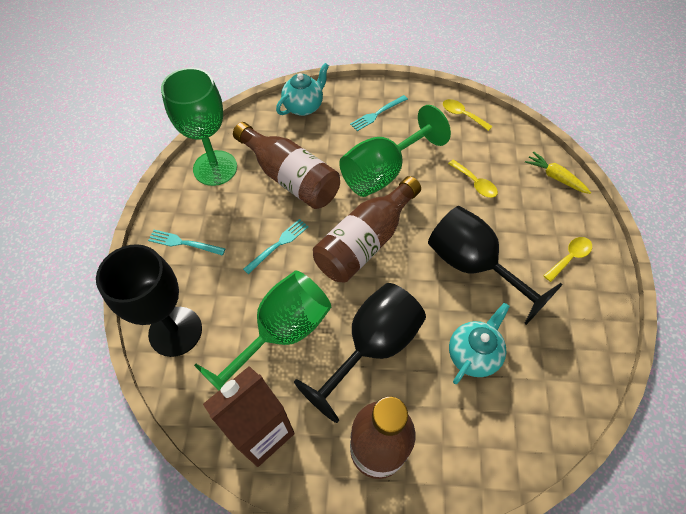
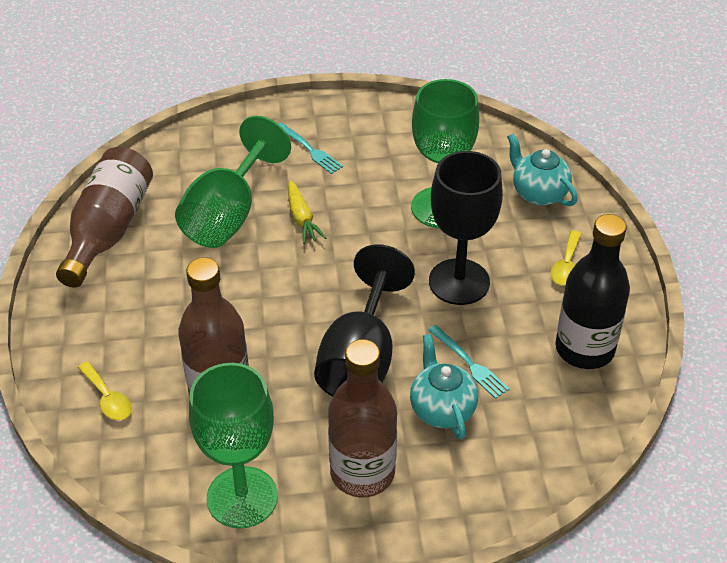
black bottle: none = 0 -> [556,214,630,369] = 1
black goblet: [96,244,202,357] [294,283,426,423] [428,206,563,325] = 3 -> [314,244,415,397] [429,151,503,305] = 2
brown carton: [203,366,295,467] = 1 -> none = 0
turquoise fork: [148,230,226,256] [243,219,309,274] [350,95,408,131] = 3 -> [279,122,343,174] [428,325,509,399] = 2
yellow spoon: [443,99,493,131] [448,160,498,198] [543,237,592,282] = 3 -> [78,361,132,420] [551,230,581,285] = 2

